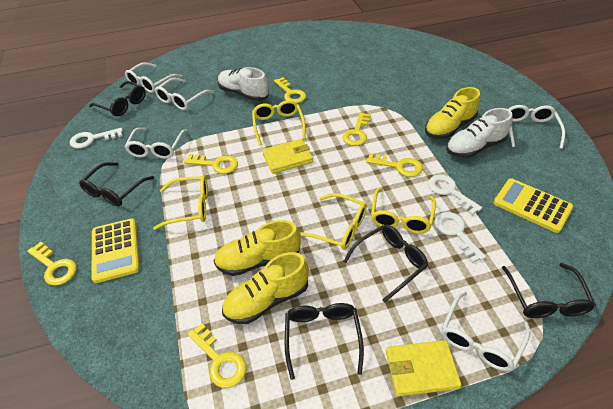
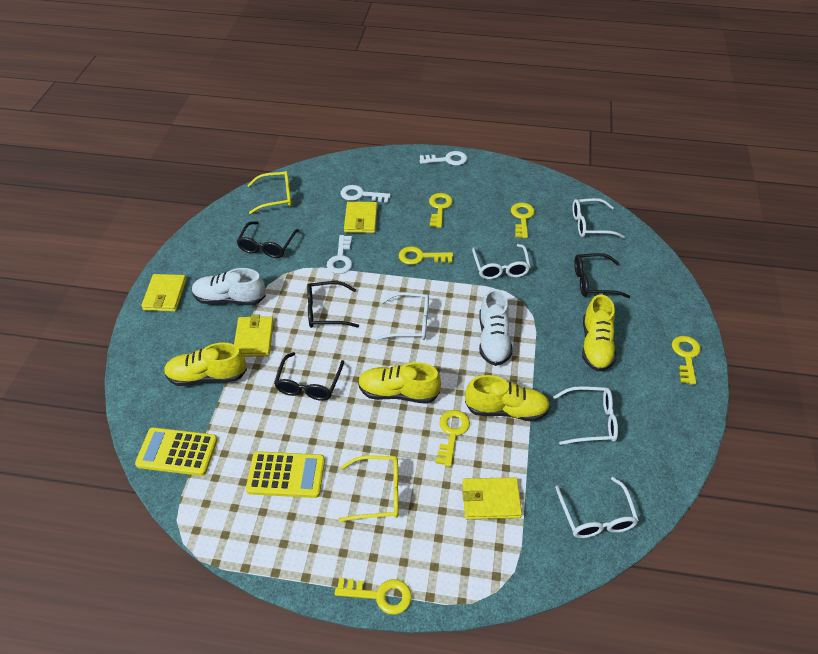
black glasses: [79,162,154,206] [89,81,146,116] [285,303,364,380] [343,225,428,303] [502,263,596,318] = 5 -> [236,221,299,258] [274,352,344,401] [307,281,359,328] [574,253,630,298] = 4
yellow glasses: [153,176,208,230] [252,100,306,146] [300,193,367,250] [371,188,436,234] = 4 -> [247,171,292,214] [338,456,398,522] = 2
yellow shoe: [214,220,301,276] [222,252,309,324] [425,87,480,139] = 3 -> [164,343,247,386] [358,362,441,404] [465,375,550,422] [582,294,616,372] = 4
yellow wallet: [262,139,313,174] [386,340,462,396] = 2 -> [141,274,186,312] [234,315,274,357] [344,201,377,233] [462,477,522,519] = 4

